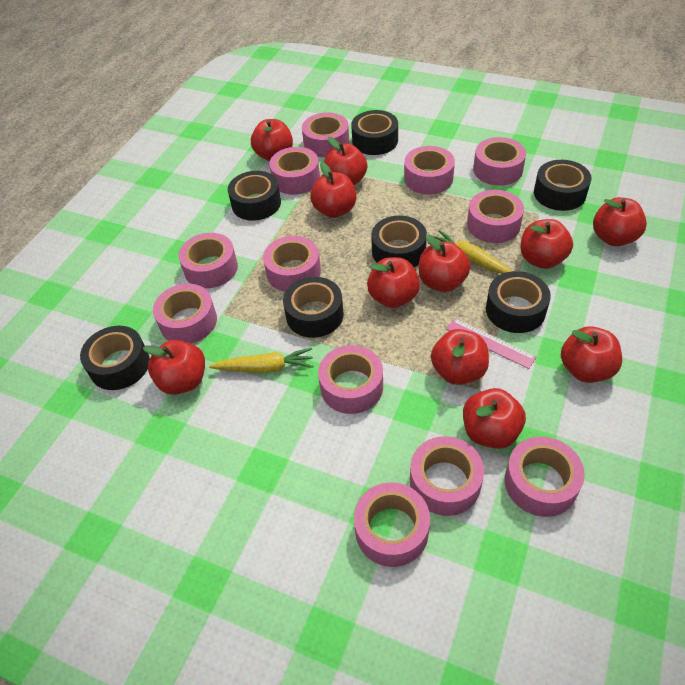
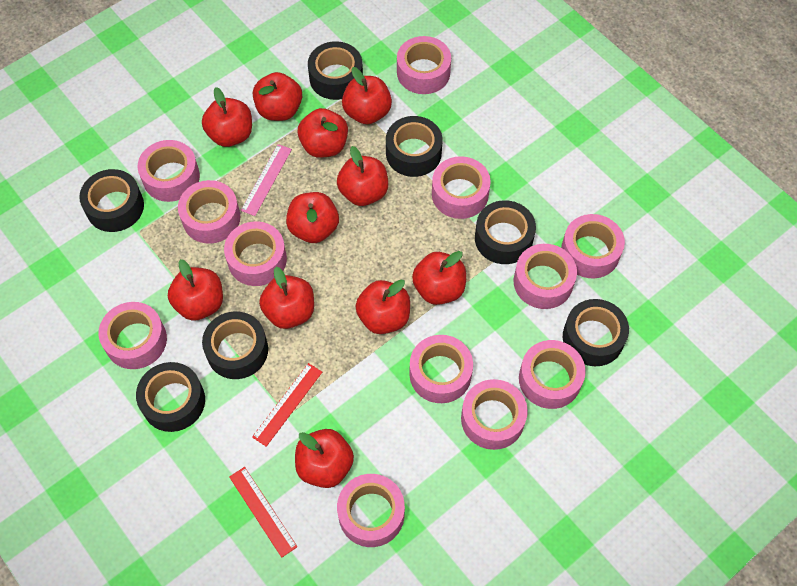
red ruler: none = 0 -> [229,467,297,558] [252,363,322,447] = 2
yellow carrot: [209,348,313,373] [428,230,511,274] = 2 -> none = 0

